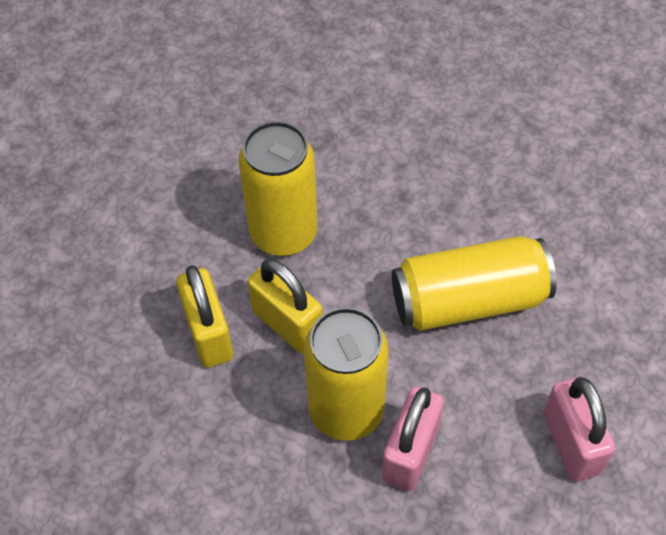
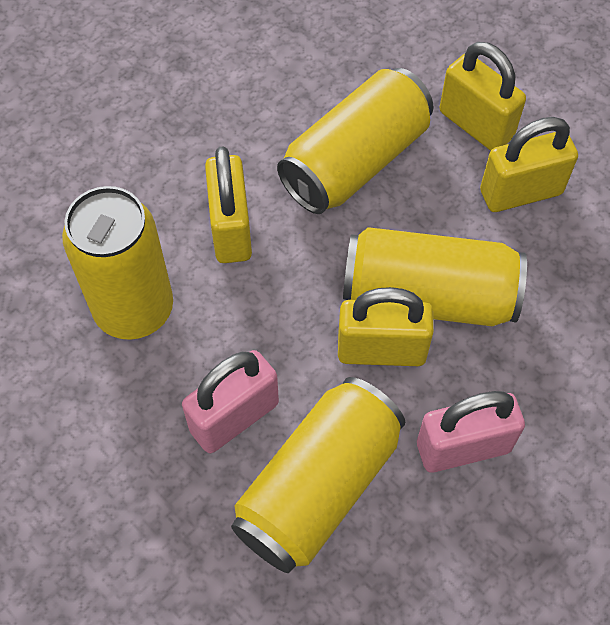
yellow can: [239,121,318,256] [304,307,389,441] [392,236,557,331] = 3 -> [62,186,173,340] [231,377,405,573] [277,68,434,214] [343,227,527,326] = 4
yellow padlock: [176,265,233,368] [248,259,323,354] = 2 -> [205,146,252,263] [338,287,434,366] [440,42,526,151] [480,117,578,212] = 4

